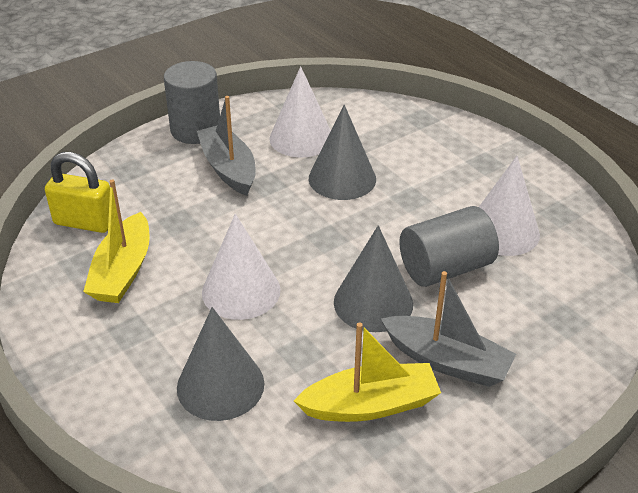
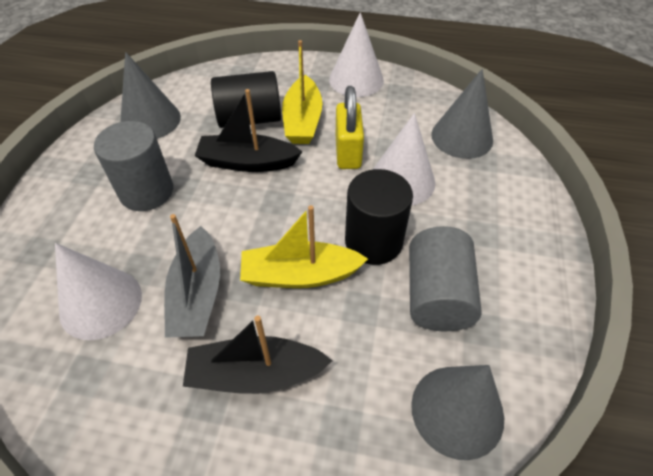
black boat: none = 0 -> [183,316,332,394] [194,89,302,172] = 2
black cylinder: none = 0 -> [211,71,281,128] [345,169,413,265] = 2
grey boat: [197,96,256,196] [381,271,516,387] = 2 -> [164,214,220,338] = 1

